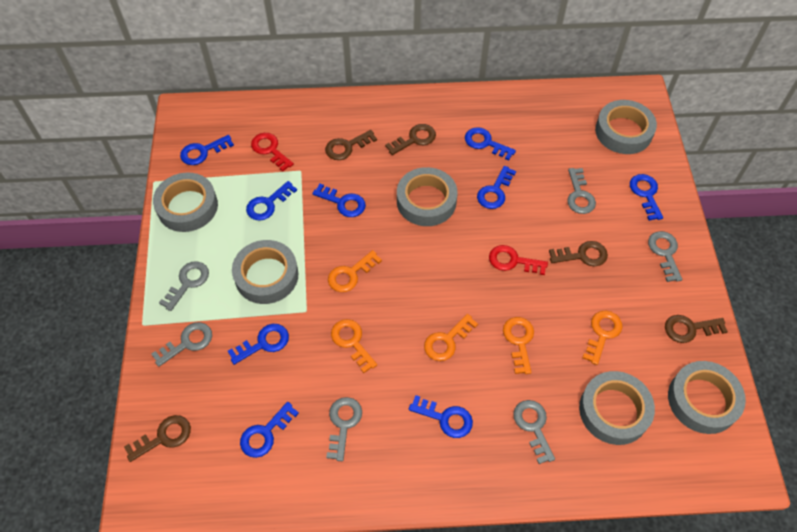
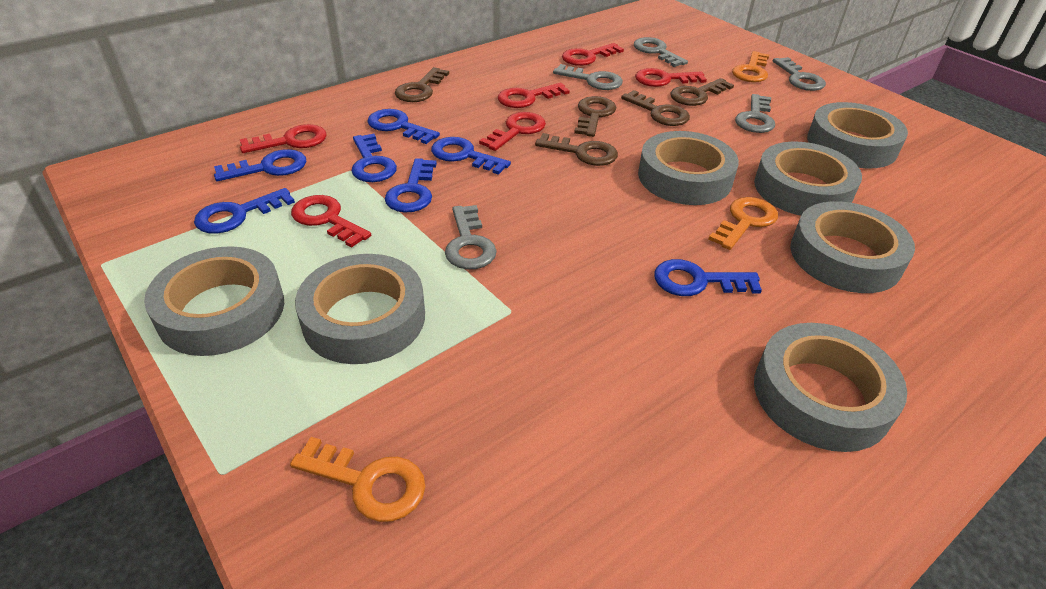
blue key: [180,135,234,165] [228,324,289,365] [240,402,299,458] [246,181,297,221] [312,184,366,217] [409,395,473,438] [465,127,516,160] [477,166,516,209] [630,174,663,221] = 9 -> [194,188,295,234] [214,149,306,181] [351,134,397,182] [367,109,440,144] [385,158,437,212] [431,137,511,175] [654,259,762,296] = 7
grey key: [151,322,212,367] [159,261,209,311] [326,397,362,461] [513,400,555,464] [567,168,596,214] [648,231,682,282] = 6 -> [445,205,497,269] [553,64,623,90] [634,37,688,67] [735,94,775,133] [773,57,826,91] = 5
grey tape: [153,173,218,232] [232,240,298,304] [397,167,458,226] [579,371,655,445] [595,100,657,154] [668,361,746,434] = 6 -> [144,246,284,356] [295,254,425,364] [638,131,739,205] [754,142,862,216] [754,323,907,452] [790,201,915,293] [807,102,908,168] = 7
orange key: [328,250,382,292] [331,319,377,373] [424,314,478,361] [503,317,534,374] [583,311,623,365] = 5 -> [290,437,425,522] [708,197,778,250] [732,51,769,82] = 3
red key: [251,133,294,172] [489,245,548,275] = 2 -> [240,124,327,153] [291,195,371,248] [479,112,546,151] [498,83,570,108] [562,43,624,66] [635,68,707,87] = 6

